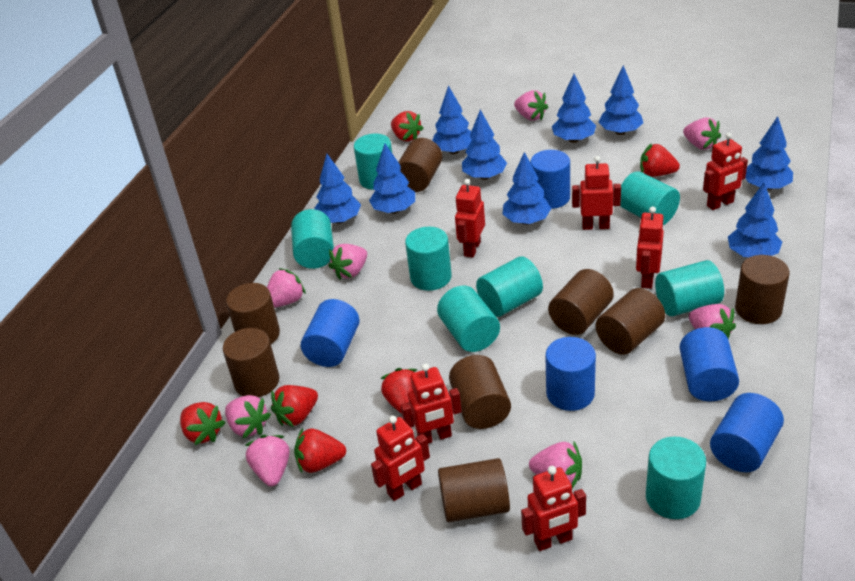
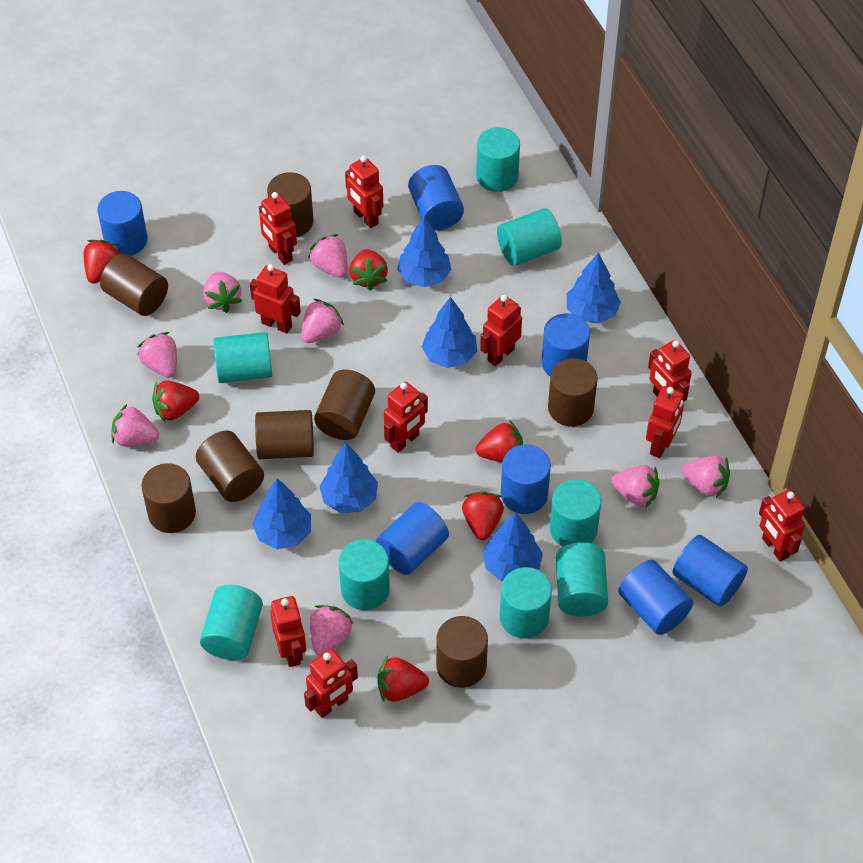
blue cylinder: [301,299,360,367] [530,150,570,209] [545,337,596,411] [680,327,739,401] [710,393,784,472] = 5 -> [97,191,148,256] [376,502,449,575] [408,165,464,230] [501,445,551,514] [541,313,590,377] [618,559,693,635] [672,535,748,607] = 7
blue tree: [314,154,361,224] [369,143,415,214] [432,85,472,154] [462,110,507,180] [503,152,551,225] [552,74,596,143] [599,65,643,135] [728,183,782,258] [745,116,793,191] = 9 -> [252,478,311,549] [319,443,378,513] [397,216,452,287] [422,297,477,368] [483,512,543,581] [567,252,621,324] = 6
red robot: [371,416,430,501] [401,363,462,444] [455,179,485,258] [521,466,586,551] [572,156,621,230] [636,206,664,289] [703,133,748,210] = 7 -> [250,264,301,333] [259,192,297,265] [270,596,306,667] [304,649,358,718] [345,156,383,228] [384,381,428,453] [480,295,522,366] [646,386,684,458] [648,340,692,402] [759,489,805,562] = 10

